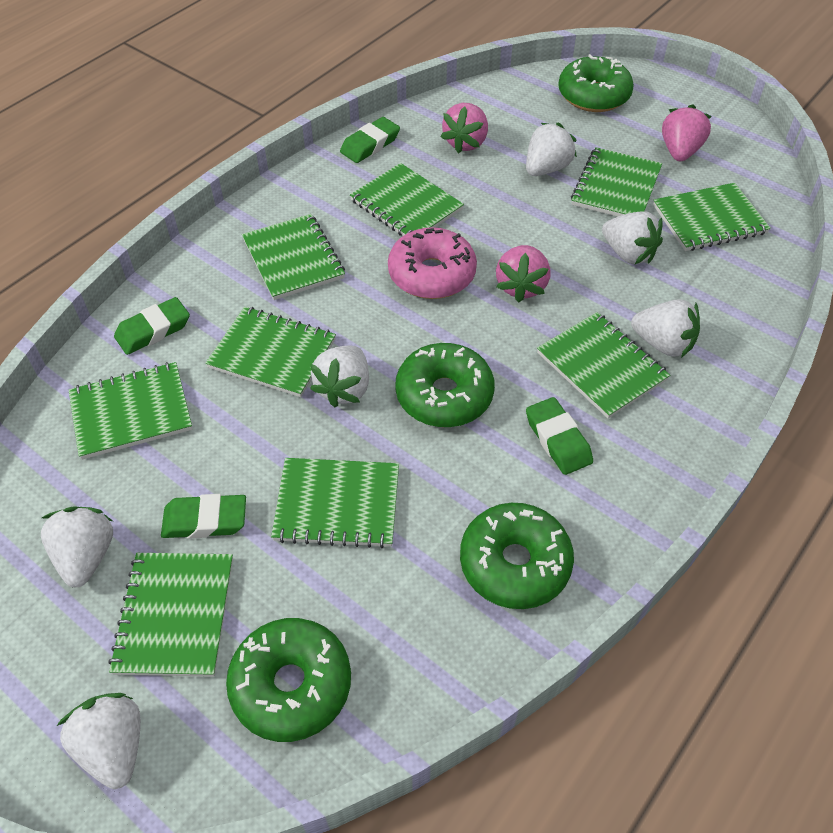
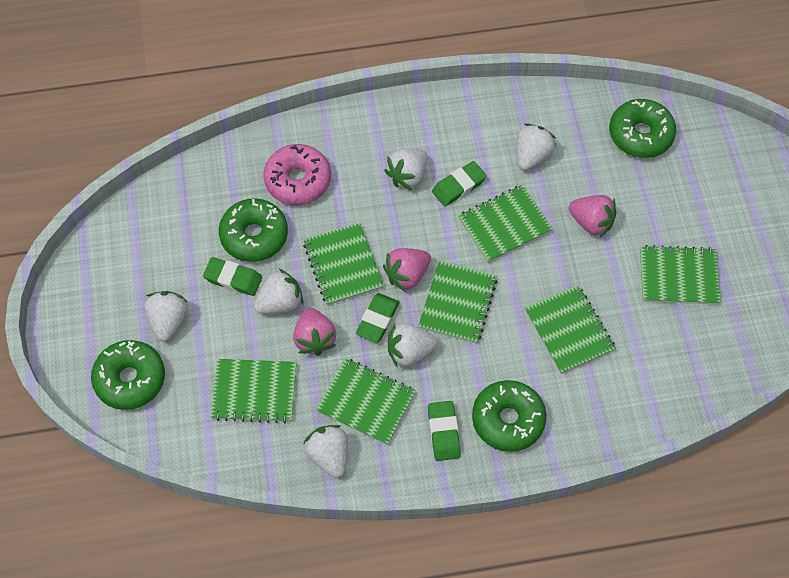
green notebook: [69,362,192,460] [109,553,233,677] [206,307,336,397] [242,214,345,300] [271,458,399,548] [350,163,464,236] [537,312,670,419] [571,147,662,217] [653,183,771,251] = 9 -> [211,359,297,423] [303,223,384,306] [316,358,416,445] [418,260,497,344] [458,185,553,263] [525,285,616,374] [640,245,721,305] = 7

